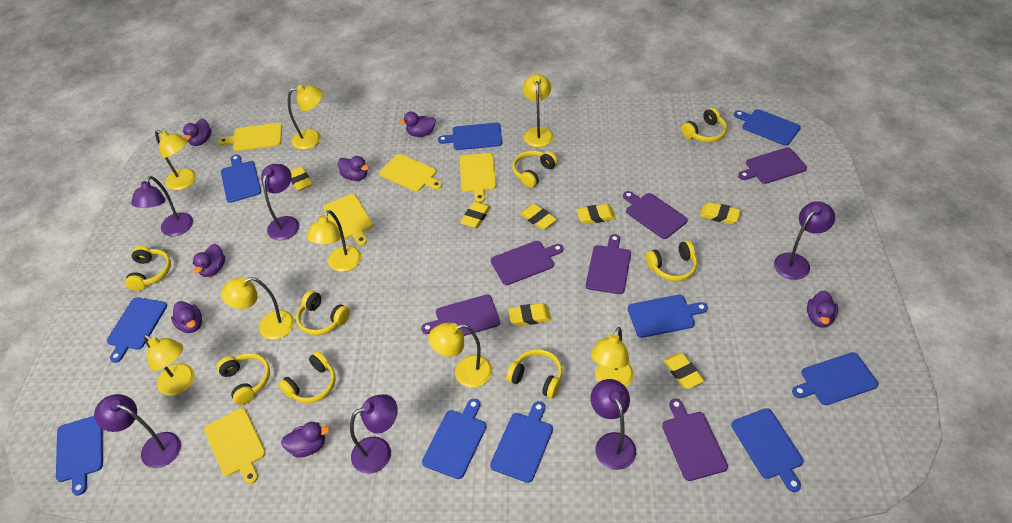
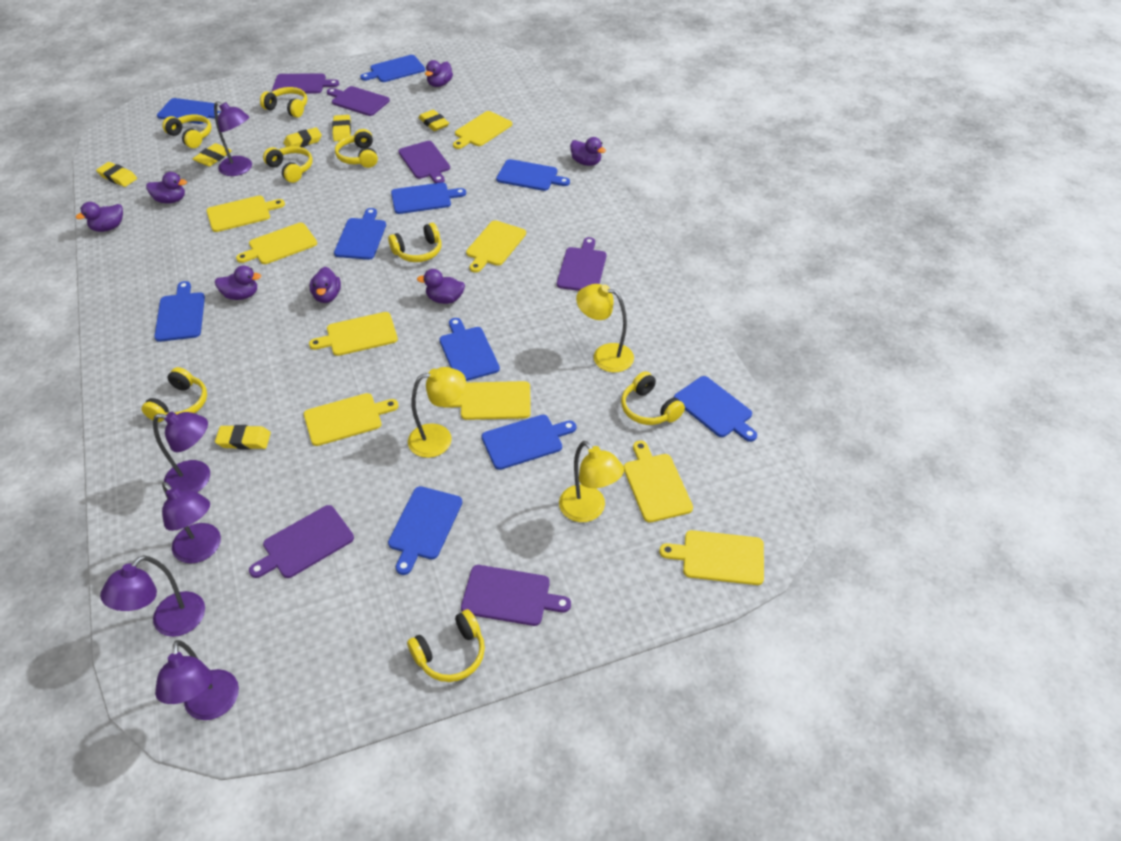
purple lamp: [94,394,181,468] [131,176,193,236] [261,164,299,240] [350,394,398,474] [591,379,636,470] [774,201,835,280] = 6 -> [100,555,205,637] [153,412,210,492] [155,640,239,720] [162,482,221,564] [214,101,252,176] = 5
yellow cutting board: [204,408,266,484] [219,123,282,151] [323,194,373,245] [379,154,442,192] [460,153,496,203] = 5 -> [207,196,285,232] [236,223,317,264] [304,393,398,446] [309,312,398,356] [443,381,531,420] [453,111,512,149] [466,220,526,273] [624,441,693,523] [659,530,764,585] = 9
yellow eraser: [291,167,313,191] [460,201,491,228] [508,303,551,326] [520,204,557,230] [577,204,616,224] [663,353,704,389] [700,202,741,224] = 7 -> [96,162,137,187] [193,143,232,167] [215,425,271,450] [284,127,322,147] [332,115,351,141] [418,110,449,131] = 6
yellow lamp: [143,335,194,396] [155,130,196,190] [221,277,294,340] [288,85,323,150] [307,210,361,272] [429,323,492,388] [523,74,554,147] [591,327,634,387] = 8 -> [408,367,466,458] [559,441,624,522] [576,284,634,372] = 3

